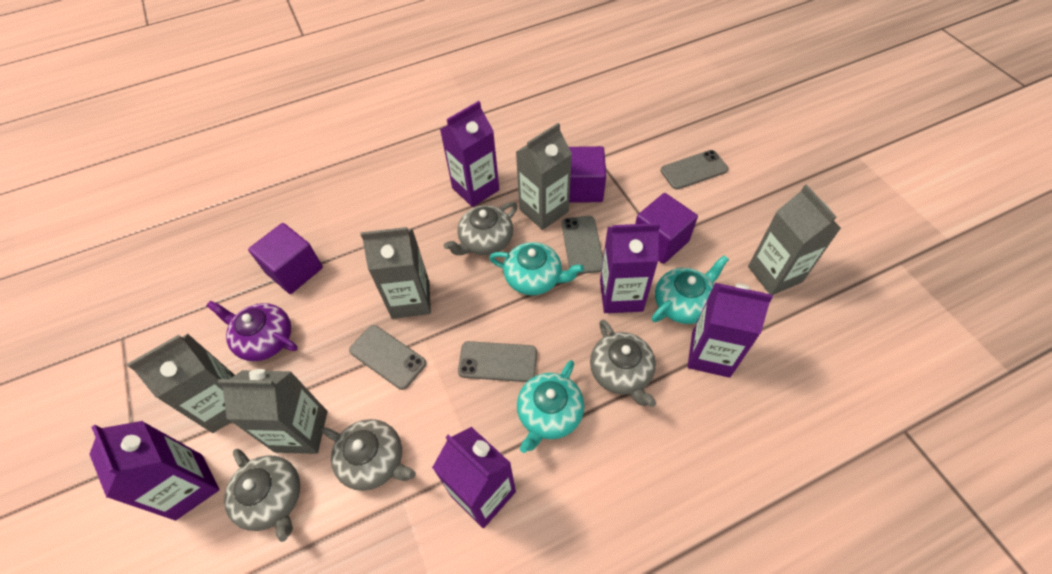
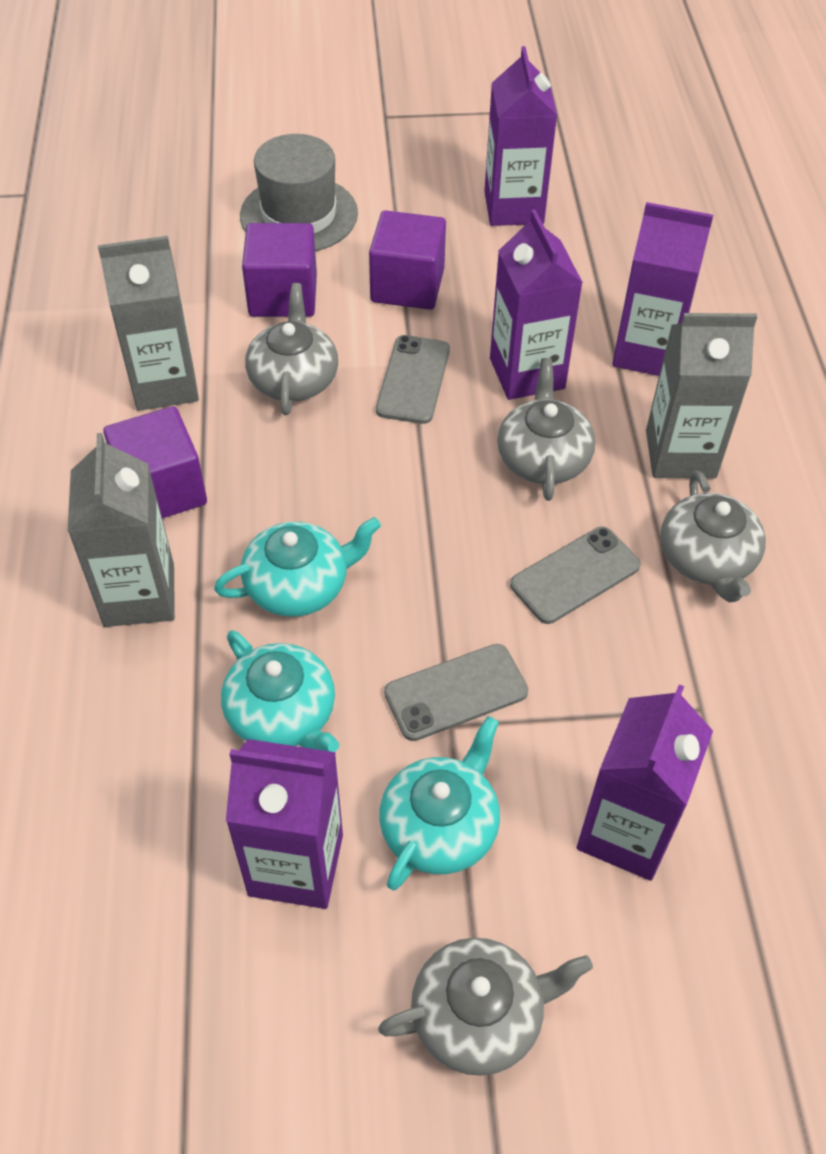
grey carton: [127,334,235,433] [218,369,327,454] [360,227,431,319] [516,123,572,230] [748,184,841,295] = 5 -> [68,433,175,627] [98,236,199,411] [646,313,757,478] = 3
grey hat: none = 0 -> [240,134,358,251] = 1
grey phone: [349,325,426,390] [458,341,537,382] [562,216,603,274] [661,150,728,190] = 4 -> [376,335,450,424] [384,644,528,741] [510,527,641,624] = 3
purple teapot: [207,301,298,361] = 1 -> none = 0

